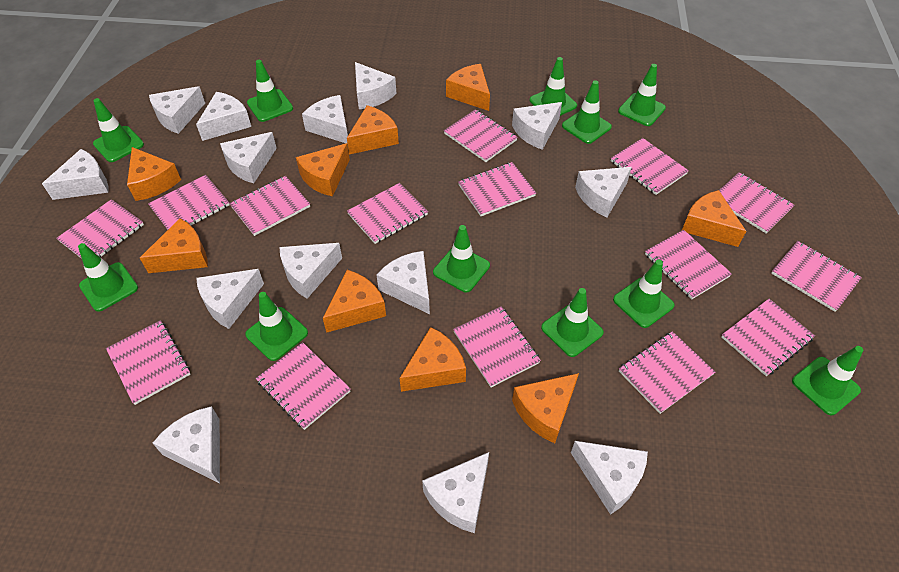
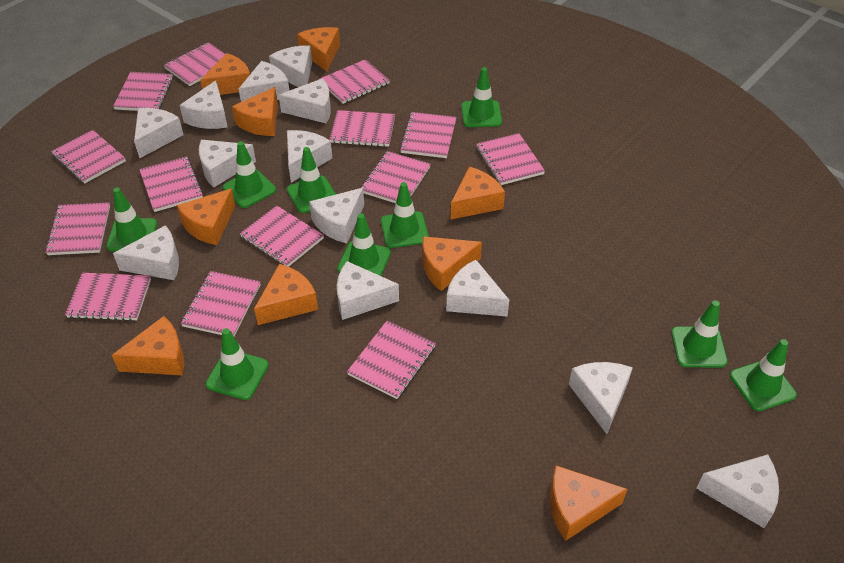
green traffic cone: [78,243,138,312] [93,98,144,162] [245,292,308,361] [247,60,293,122] [433,225,490,292] [530,57,577,116] [541,288,604,357] [562,80,612,144] [613,259,675,328] [618,64,666,126] [792,346,863,415] = 11 -> [106,187,157,251] [206,328,269,400] [223,141,276,208] [287,147,336,213] [337,213,391,276] [381,182,429,248] [461,67,502,127] [671,300,728,367] [730,339,797,411] = 9
pink notebook: [56,199,144,259] [106,320,191,405] [148,175,230,230] [230,176,310,236] [256,342,351,430] [347,183,428,244] [444,109,518,162] [453,306,541,388] [458,162,536,216] [611,138,689,195] [619,331,715,414] [645,230,732,300] [719,172,794,234] [722,299,815,376] [771,241,862,312] = 15 -> [45,202,110,255] [51,130,126,184] [65,273,151,321] [113,72,173,111] [139,156,203,212] [164,42,225,86] [181,271,261,336] [240,205,324,267] [320,59,390,104] [329,110,395,147] [347,320,436,399] [361,151,431,203] [400,112,456,158] [476,133,545,185] = 14
white cheese: [42,149,108,200] [149,86,205,134] [153,406,220,483] [196,92,251,141] [196,269,264,329] [220,132,277,183] [279,243,342,299] [302,95,348,144] [355,62,397,109] [377,251,430,314] [422,452,489,533] [512,102,562,150] [571,441,648,515] [575,167,632,218] = 14 -> [113,225,179,280] [134,108,184,159] [179,80,228,129] [199,140,256,188] [239,61,289,102] [269,45,312,87] [279,78,331,123] [287,130,332,183] [309,188,364,243] [337,261,399,320] [446,260,509,317] [569,362,633,434] [696,454,779,528] = 13

